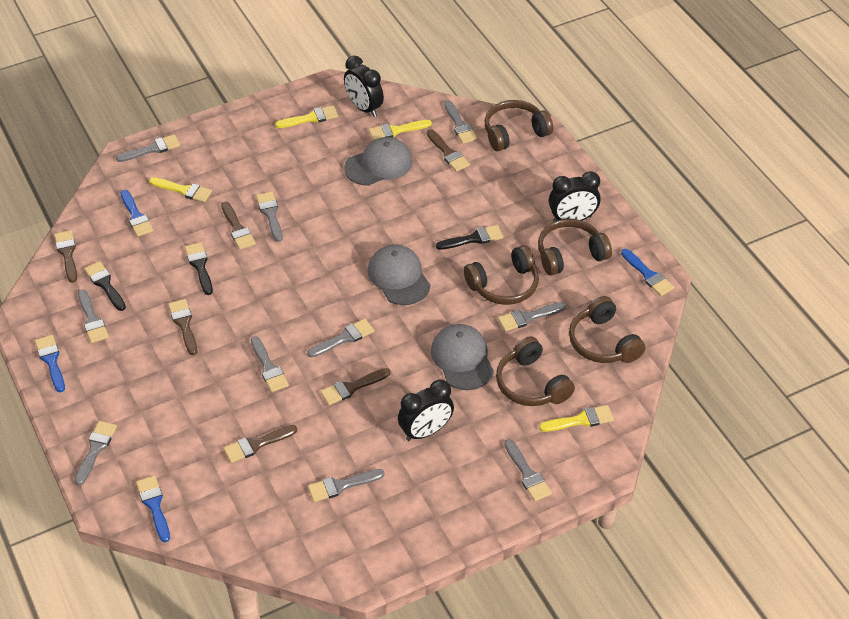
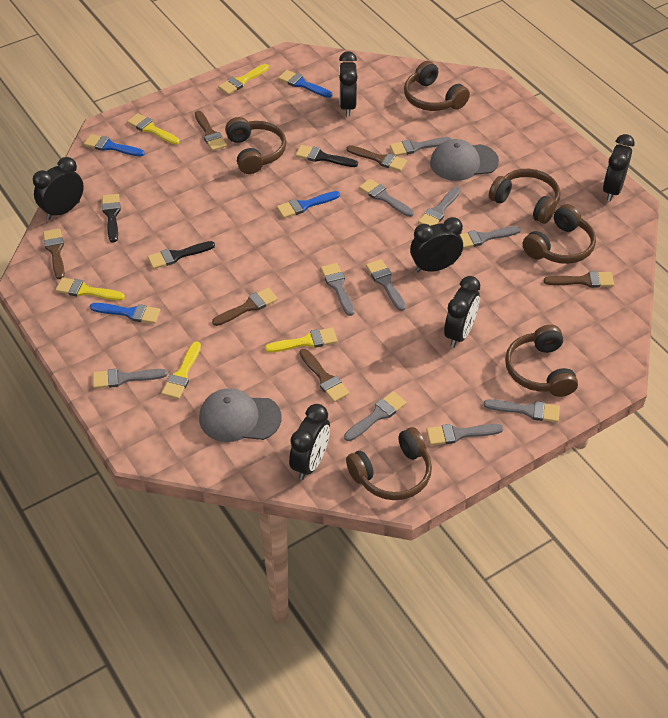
black clock: [344,56,384,117] [398,379,454,441] [549,171,601,222] = 3 -> [33,157,84,220] [289,404,330,480] [339,51,358,116] [410,217,463,273] [444,276,480,348] [603,134,635,201] = 6
brown headphones: [464,245,539,305] [485,100,553,151] [496,336,575,406] [538,219,612,276] [569,296,645,363] = 5 -> [225,117,287,174] [346,427,432,500] [404,61,470,111] [489,169,560,224] [505,325,578,397] [523,204,596,264] = 6
grey cap: [344,137,413,186] [368,244,431,305] [431,324,494,390] = 3 -> [199,388,282,442] [430,139,499,181] = 2
yellow brush: [149,177,212,203] [275,106,338,128] [369,120,432,141] [539,405,614,432] = 4 -> [55,277,125,301] [127,113,180,145] [161,341,201,399] [218,64,269,95] [265,328,338,352] = 5

